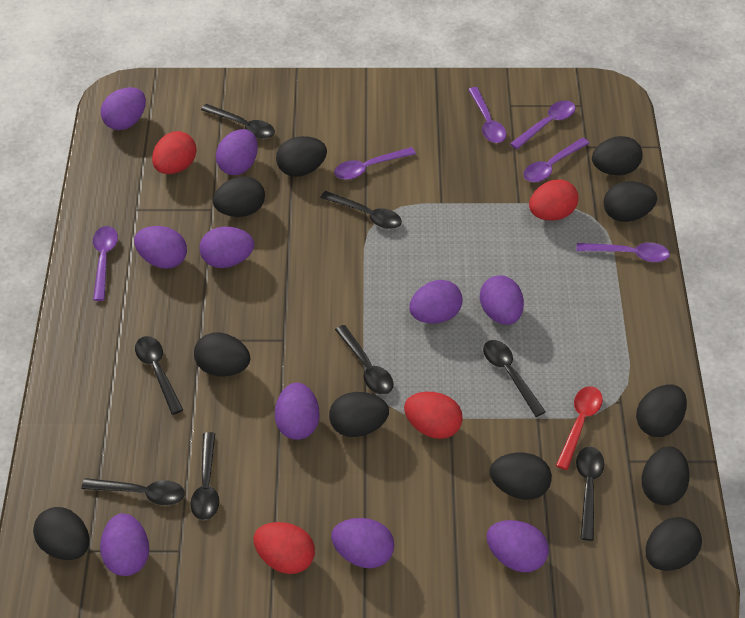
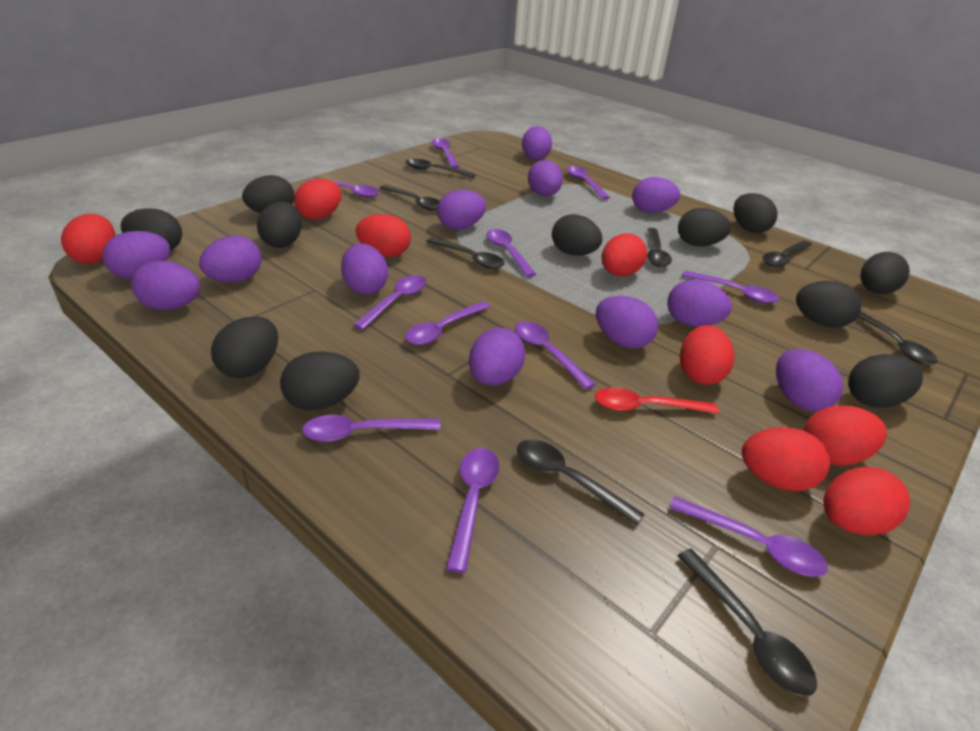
purple egg: [100,513,149,576] [101,87,146,130] [134,226,187,269] [199,227,254,268] [216,129,258,175] [275,383,319,440] [331,518,394,568] [409,280,463,324] [480,275,524,325] [487,520,549,572] = 10 -> [102,231,170,279] [131,261,200,310] [199,236,261,282] [341,244,388,295] [437,190,486,229] [469,327,526,385] [522,126,552,160] [528,160,563,196] [596,296,658,349] [632,177,680,213] [667,280,732,327] [776,349,843,412] = 12
purple spoon: [93,226,118,301] [334,147,416,180] [468,87,506,143] [510,100,576,149] [523,138,590,182] [576,243,670,262] = 6 -> [302,415,441,442] [310,179,379,198] [353,275,427,330] [405,301,490,345] [432,139,459,168] [446,448,499,573] [486,229,536,277] [515,321,596,390] [567,166,610,200] [669,496,828,577] [682,270,779,303] = 11
red egg: [152,131,197,174] [253,522,315,574] [404,392,463,439] [529,179,579,221] = 4 -> [61,214,115,264] [294,179,341,220] [356,214,411,257] [602,233,647,276] [680,325,734,385] [742,427,830,491] [803,406,887,466] [823,467,910,536] = 8

